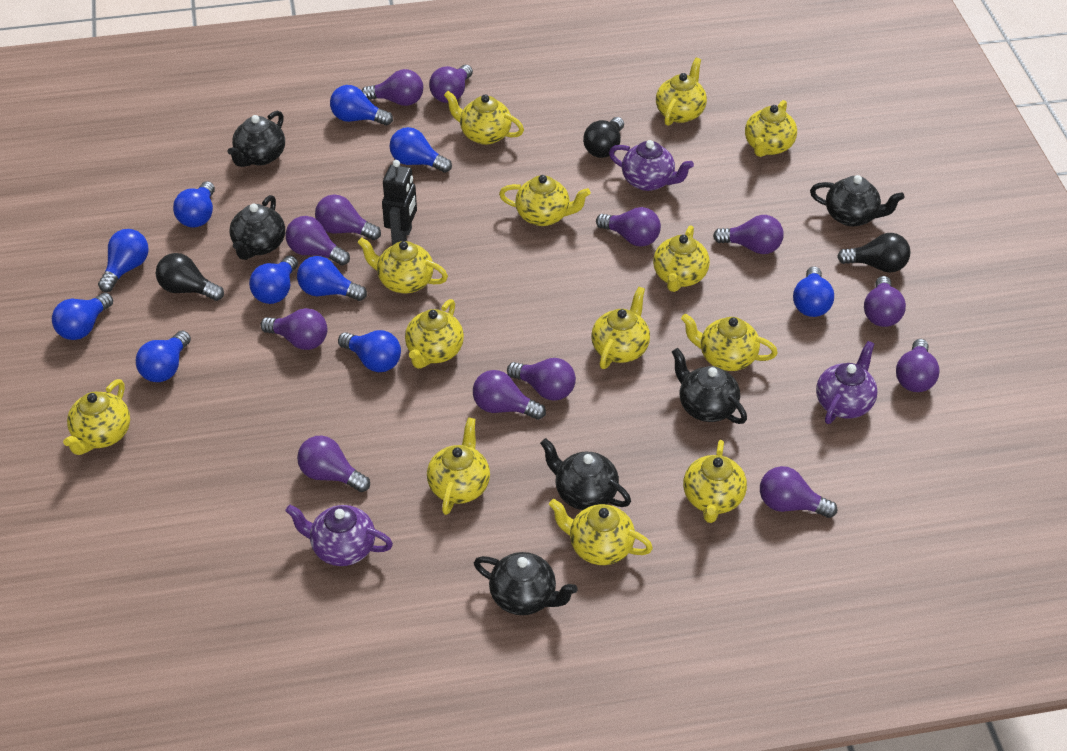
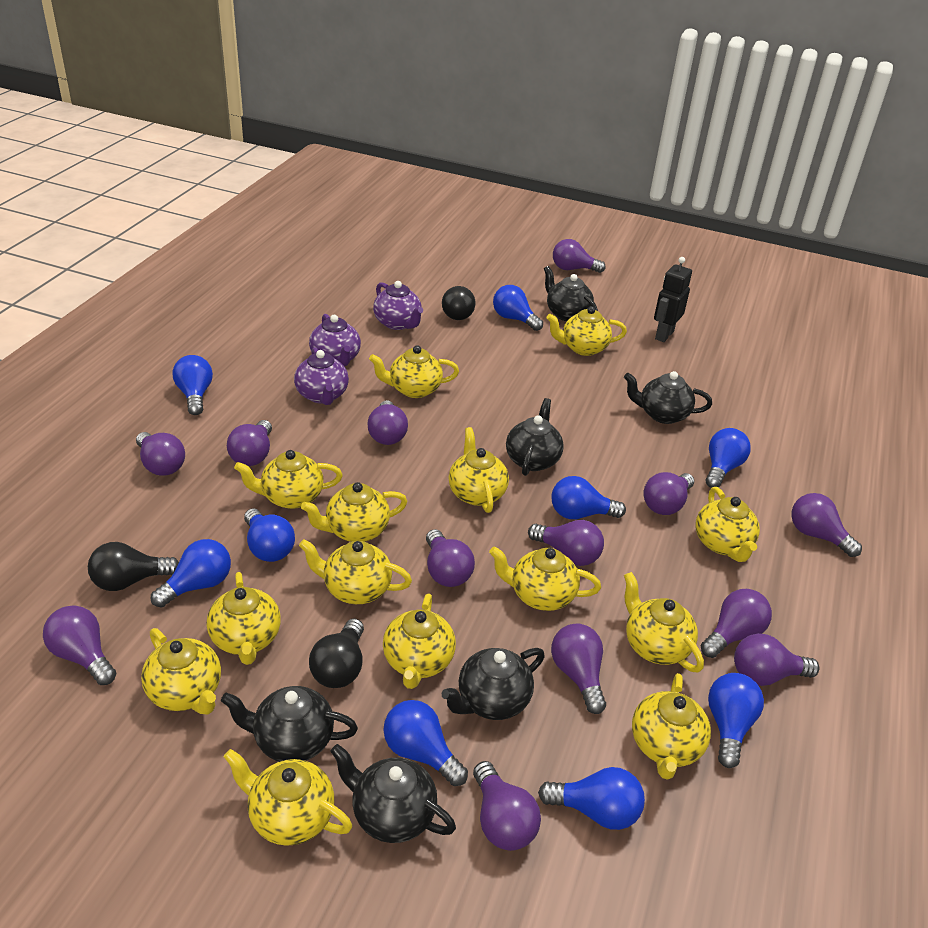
blue light bulb: [52,292,113,340] [98,229,149,292] [136,331,191,382] [173,181,215,228] [249,255,298,304] [297,256,367,301] [330,85,393,126] [338,330,401,372] [390,127,452,173] [793,266,834,317] = 10 -> [151,539,231,608] [173,355,213,415] [244,508,295,562] [383,700,468,786] [493,285,543,331] [538,767,645,830] [552,476,626,519] [706,428,751,488] [708,673,764,768] = 9
yellow teapot: [63,379,130,455] [358,238,448,293] [405,299,464,369] [427,417,490,515] [444,91,524,145] [499,175,591,226] [549,499,653,565] [591,287,650,369] [653,225,710,292] [656,58,707,126] [681,314,778,371] [683,440,747,523] [745,100,797,157] = 13 -> [141,628,221,715] [207,572,281,665] [224,749,352,846] [234,450,343,509] [299,539,412,604] [301,482,408,542] [369,345,459,398] [383,594,456,689] [449,427,509,513] [489,546,601,611] [546,306,627,356] [624,572,704,673] [632,673,711,780] [696,487,760,562] = 14

